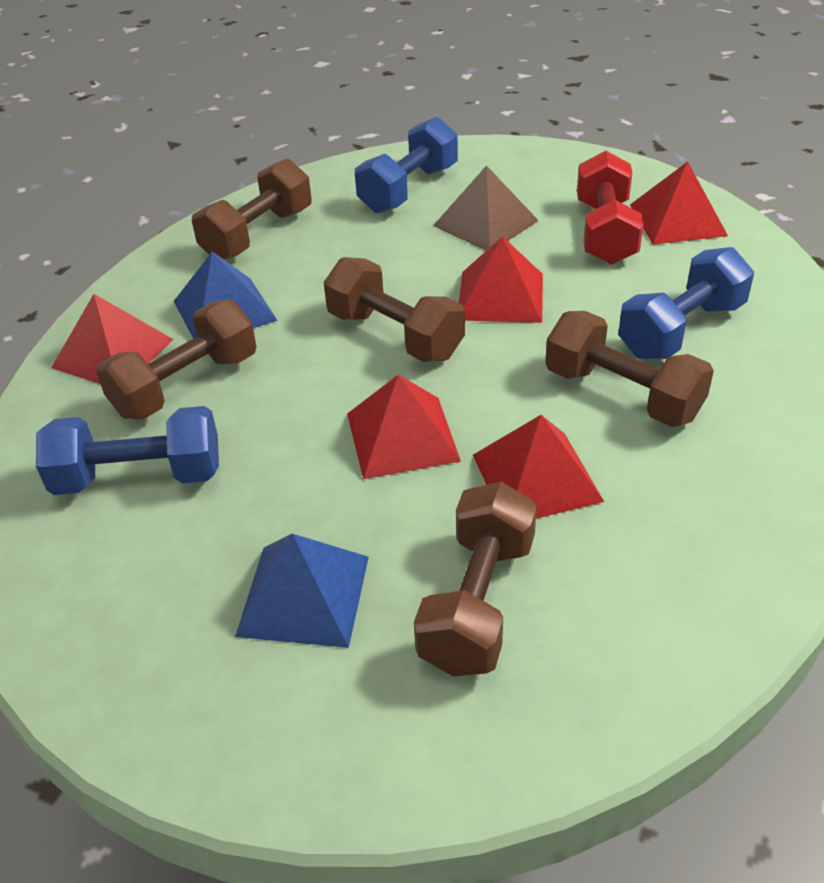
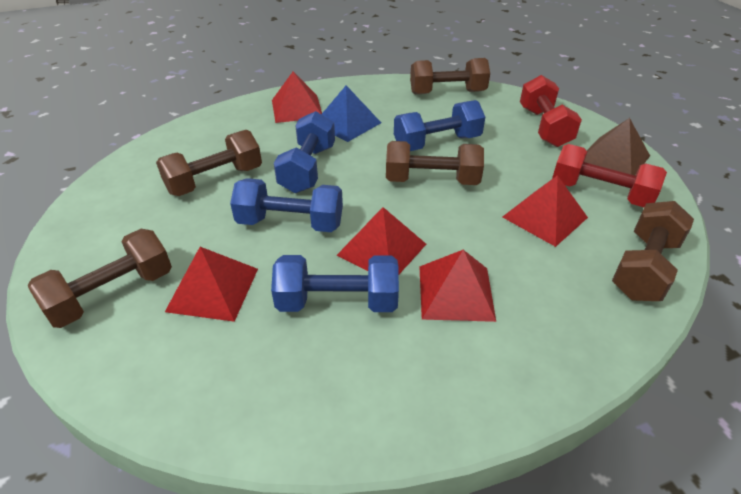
blue dumbbell: [36,406,219,495] [355,117,458,213] [618,247,754,359] = 3 -> [230,178,343,232] [271,255,399,312] [274,111,335,193] [394,100,485,151] = 4
blue pyramid: [174,252,278,339] [235,534,369,648] = 2 -> [322,85,381,142] = 1
red dumbbell: [577,151,644,265] = 1 -> [520,75,582,147] [552,144,667,207] = 2

